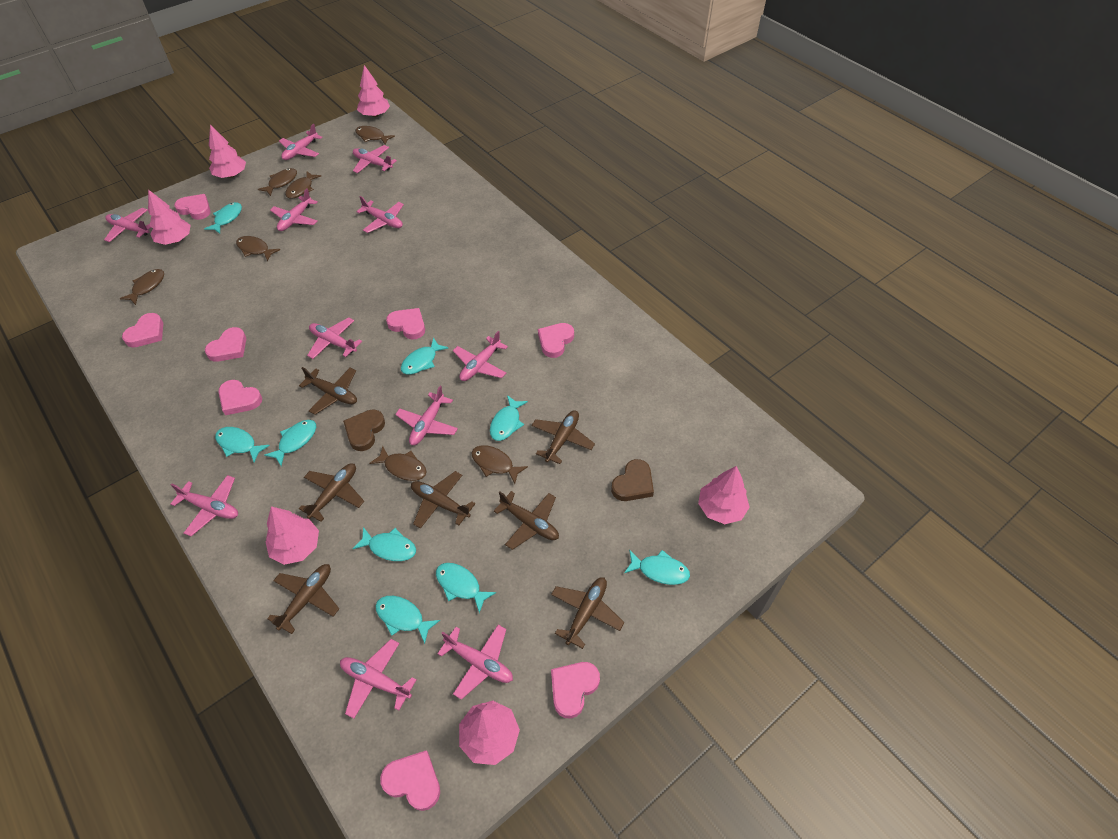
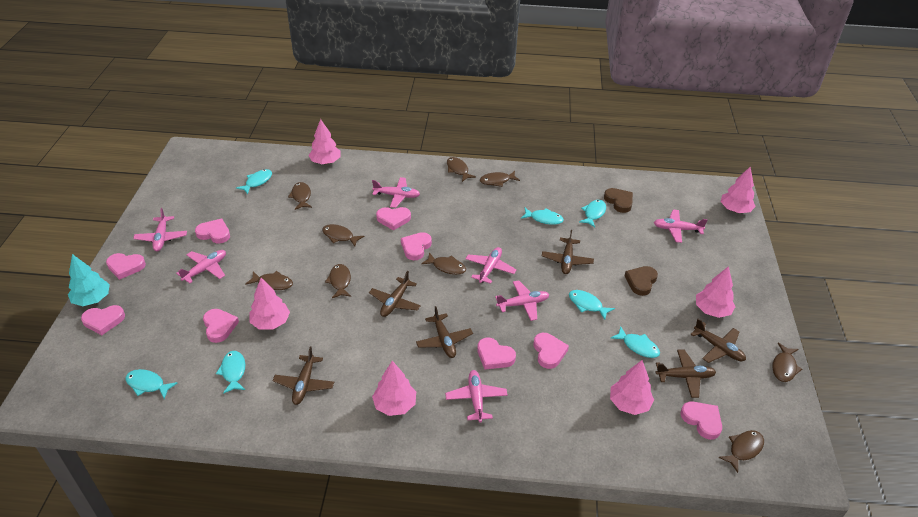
brown fish: [120,269,164,305] [236,236,280,261] [258,168,297,196] [285,171,321,199] [355,126,395,145] [369,446,427,481] [472,445,528,484] = 7 -> [245,271,293,290] [288,182,312,210] [322,224,364,247] [325,264,351,298] [421,252,466,275] [447,157,476,182] [480,171,520,187] [718,430,764,473] [772,343,802,382] = 9
brown plane: [267,564,339,634] [299,367,357,415] [299,463,364,522] [411,471,475,529] [494,491,559,550] [531,410,595,464] [551,577,624,649] = 7 -> [273,347,334,405] [369,271,421,317] [416,306,473,358] [542,230,594,274] [655,350,716,398] [690,319,746,363] = 6
pink heart: [122,313,163,347] [174,194,211,220] [205,327,246,362] [218,380,262,415] [380,750,440,811] [386,308,425,339] [538,323,574,358] [551,662,600,718] = 8 -> [81,305,125,335] [106,253,146,280] [195,219,230,244] [203,309,239,343] [376,207,411,231] [401,232,432,260] [477,338,516,369] [534,333,569,369] [680,401,722,440] = 9
pink plane: [104,208,151,242] [171,475,238,536] [270,189,318,231] [279,124,323,160] [307,317,362,359] [340,639,417,719] [353,145,397,173] [356,196,404,233] [395,386,458,445] [437,625,513,700] [453,331,508,381] = 11 -> [133,208,187,251] [176,250,226,284] [372,177,420,208] [445,370,507,423] [465,247,517,284] [495,280,549,321] [654,210,707,243] = 7
turquoise fish: [204,202,242,234] [215,427,270,462] [264,420,316,466] [352,527,416,561] [376,596,440,644] [401,337,449,375] [436,563,496,613] [490,395,528,441] [624,550,690,585] = 9 -> [125,369,177,399] [216,351,245,394] [236,169,272,194] [521,208,564,225] [569,290,615,320] [579,200,606,227] [611,326,660,358] = 7
turquoise tree: none = 0 -> [68,254,110,306] = 1

